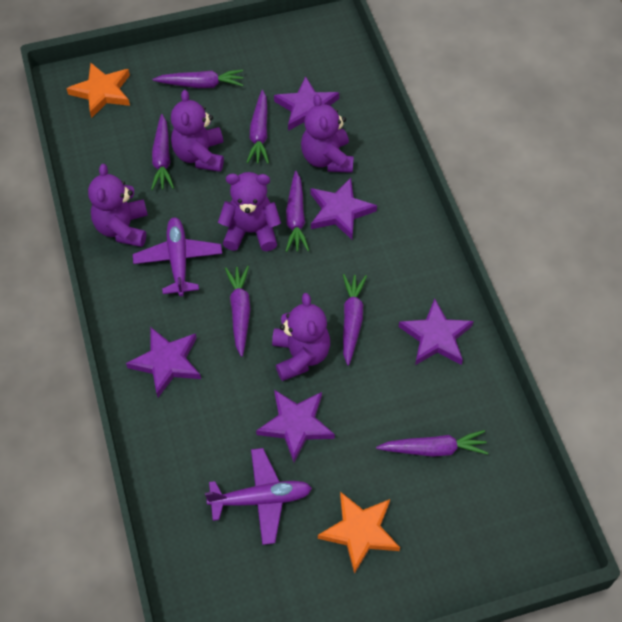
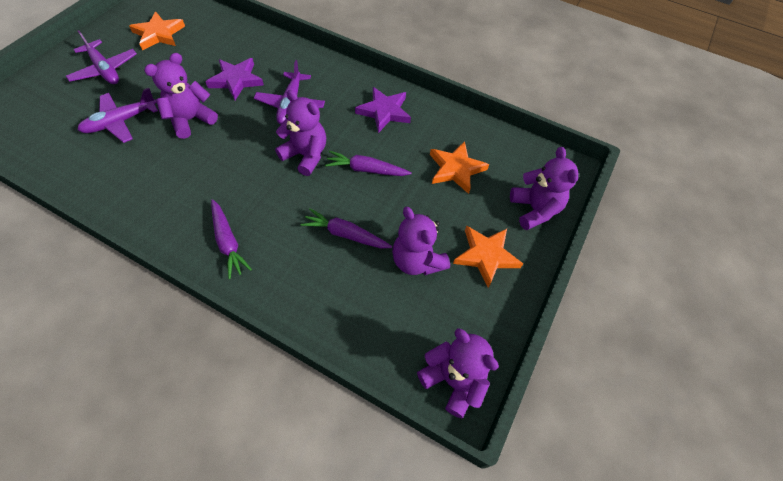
orange star: [66,63,130,118] [318,492,400,574] = 2 -> [129,12,185,50] [430,141,489,194] [453,226,523,288] = 3
purple carrot: [151,114,174,190] [153,70,243,88] [225,266,251,357] [246,90,269,163] [286,171,309,252] [343,274,367,366] [376,430,488,457] = 7 -> [211,199,252,279] [300,208,392,248] [325,151,412,176] = 3
purple plane: [133,217,222,296] [205,448,312,545] = 2 -> [66,30,137,84] [78,88,158,143] [254,60,325,124] = 3
purple star: [126,327,201,397] [256,390,335,462] [274,76,339,131] [311,178,377,240] [399,299,474,365] = 5 -> [206,58,264,100] [355,87,411,133] = 2

